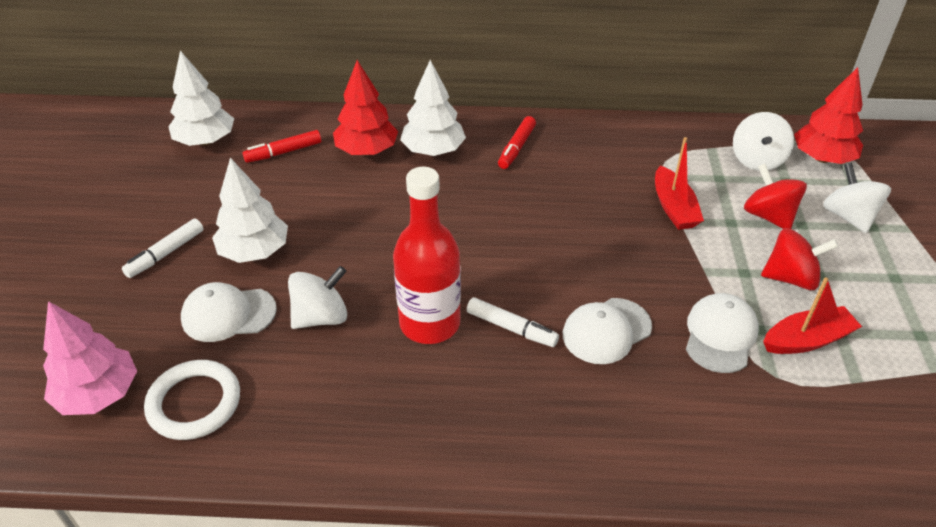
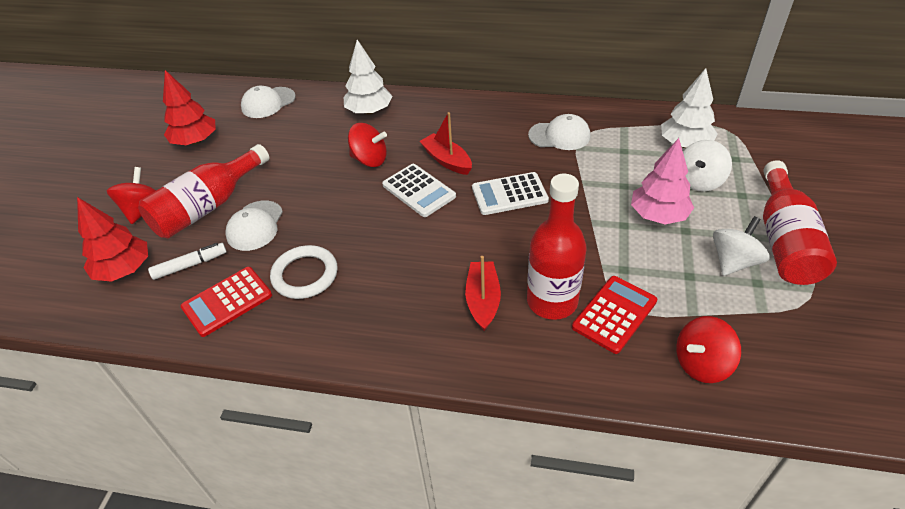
red bottle: [393,167,461,344] = 1 -> [138,144,269,239] [527,174,586,320] [763,160,837,285] = 3
red calculator: none = 0 -> [181,267,272,337] [572,276,657,354] = 2
red marker: [243,130,321,163] [498,116,536,169] = 2 -> none = 0
red spinning top: [744,164,807,229] [761,228,838,290] = 2 -> [107,167,156,224] [348,123,387,167] [676,316,741,383] = 3
white calculator: none = 0 -> [382,164,456,217] [472,172,549,215] = 2
white marker: [122,218,204,278] [467,297,559,347] = 2 -> [148,243,227,280] = 1
white spinning top: [288,266,347,329] [733,112,794,171] [823,163,891,233] = 3 -> [683,140,732,192] [713,216,770,276] = 2
white tree: [168,50,234,146] [212,158,288,263] [400,60,466,156] = 3 -> [344,40,392,115] [661,68,718,148] = 2

